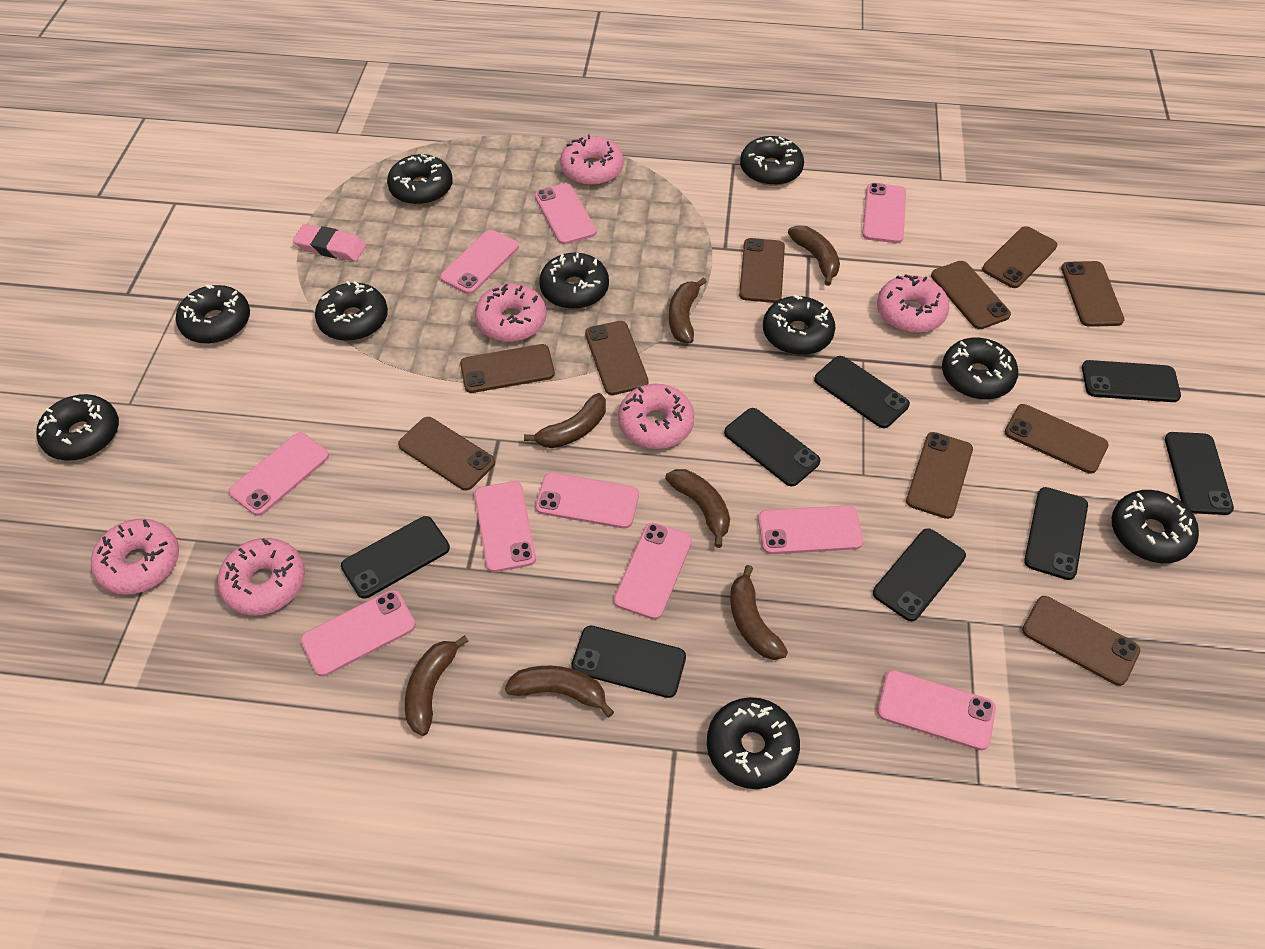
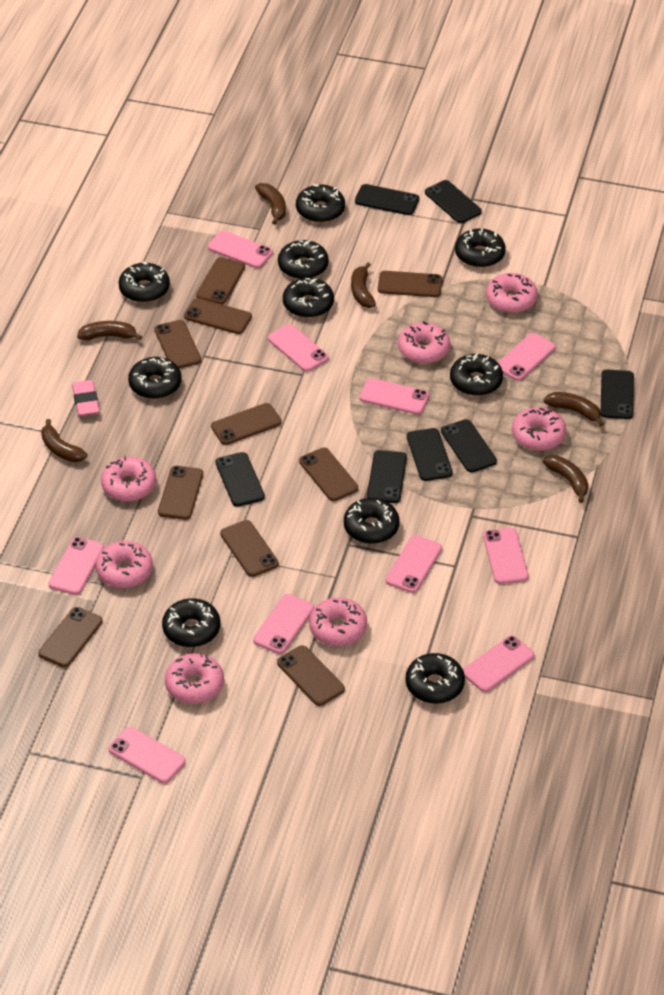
black phone: [341,516,450,599] [571,626,686,698] [724,408,820,486] [814,356,910,428] [873,528,966,621] [1024,487,1088,580] [1082,360,1181,402] [1165,432,1234,515] = 8 -> [215,452,265,507] [355,184,419,215] [367,450,407,503] [407,428,453,481] [425,180,482,223] [441,419,497,472] [601,370,634,419] = 7
brown banana: [405,635,469,736] [505,666,614,717] [524,393,606,448] [665,469,730,548] [669,277,707,343] [730,565,788,660] [788,225,840,286] = 7 -> [41,419,87,462] [77,321,142,340] [255,183,286,225] [351,263,376,308] [542,455,588,503] [544,392,603,426] = 6
pink donut: [91,518,179,595] [217,538,305,616] [475,284,546,342] [560,134,624,186] [618,384,695,449] [877,275,949,333] = 6 -> [96,541,153,588] [101,456,156,502] [165,653,224,704] [309,597,367,646] [398,321,450,364] [486,273,538,313] [512,407,566,451] = 7

